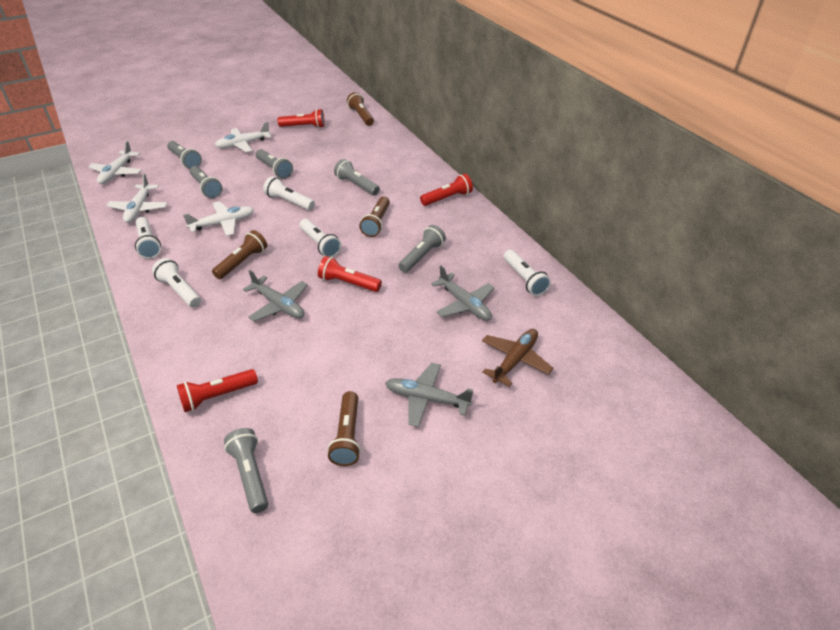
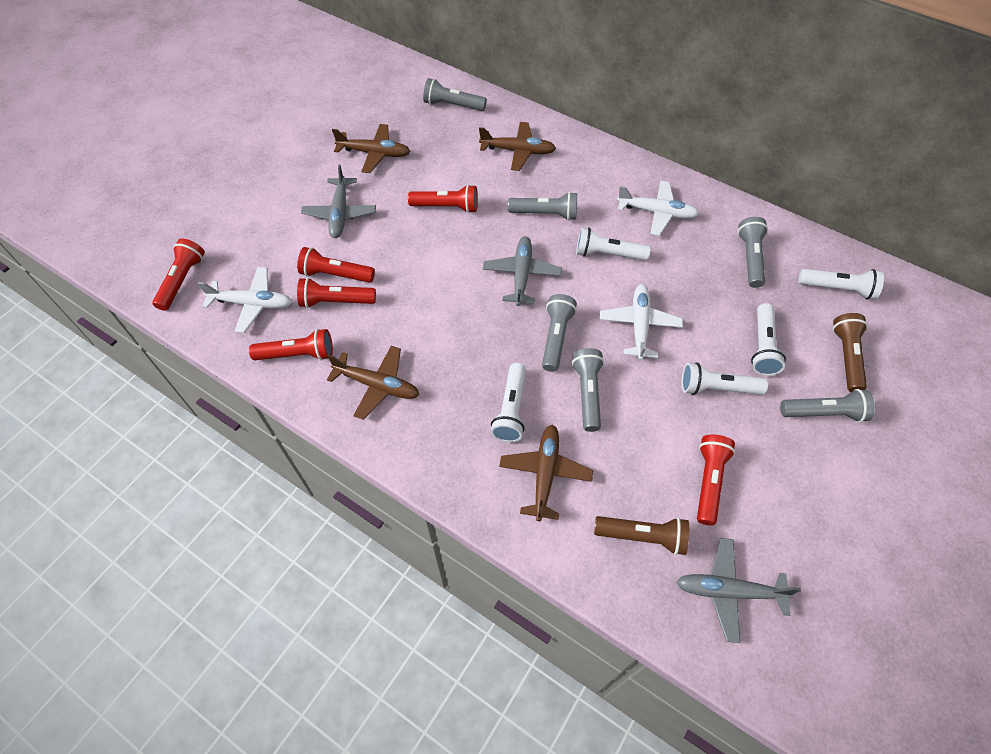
brown flashlight: [212,230,267,279] [327,391,361,466] [347,92,374,126] [359,196,390,237] = 4 -> [594,516,689,555] [833,313,868,392] = 2
brown plane: [482,329,553,387] = 1 -> [327,346,419,420] [332,124,411,173] [479,122,556,171] [499,424,593,521] = 4
red flashlight: [177,369,258,412] [277,109,325,128] [318,256,382,292] [420,174,473,206] = 4 -> [152,239,205,311] [249,329,333,360] [297,247,375,283] [297,278,376,308] [408,184,478,213] [697,434,735,526] = 6
white plane: [88,141,142,184] [107,173,168,223] [183,201,254,236] [215,122,271,152] = 4 -> [198,267,292,333] [600,284,683,360] [617,181,699,236] = 3

